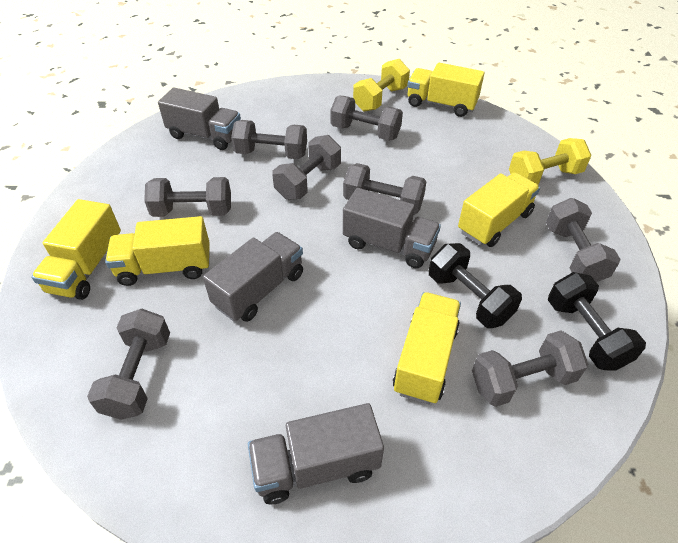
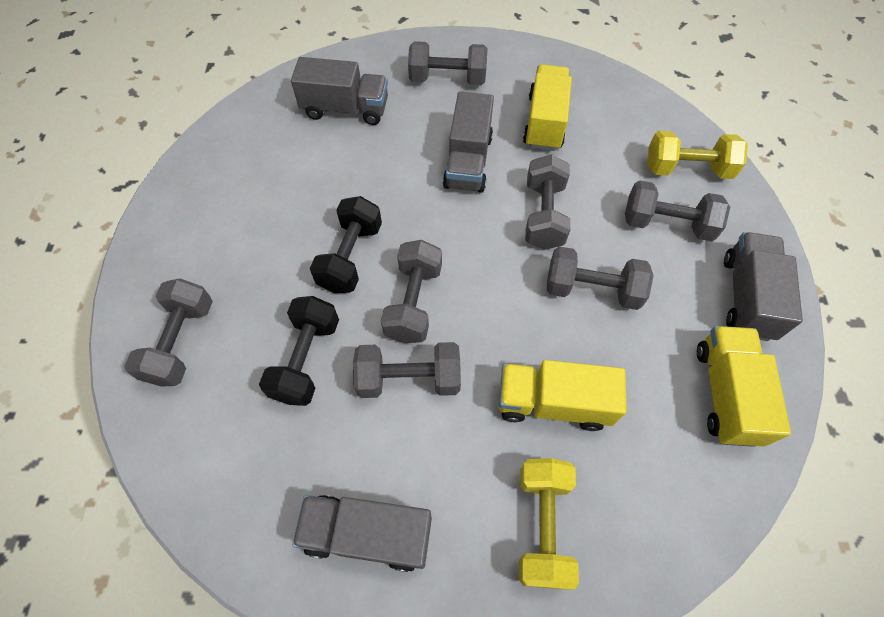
grey dumbbell: [87,309,170,420] [144,177,231,217] [231,120,307,159] [272,135,341,200] [330,96,403,141] [343,163,426,215] [472,331,588,407] [546,198,621,282] = 8 -> [124,278,213,387] [353,342,461,398] [381,240,442,343] [408,41,487,85] [525,154,570,250] [547,246,654,310] [625,180,730,241] = 7
yellow truck: [31,199,121,300] [105,216,210,286] [393,292,461,404] [407,63,484,117] [458,172,540,247] = 5 -> [499,360,627,431] [523,64,572,151] [697,326,791,447] = 3

